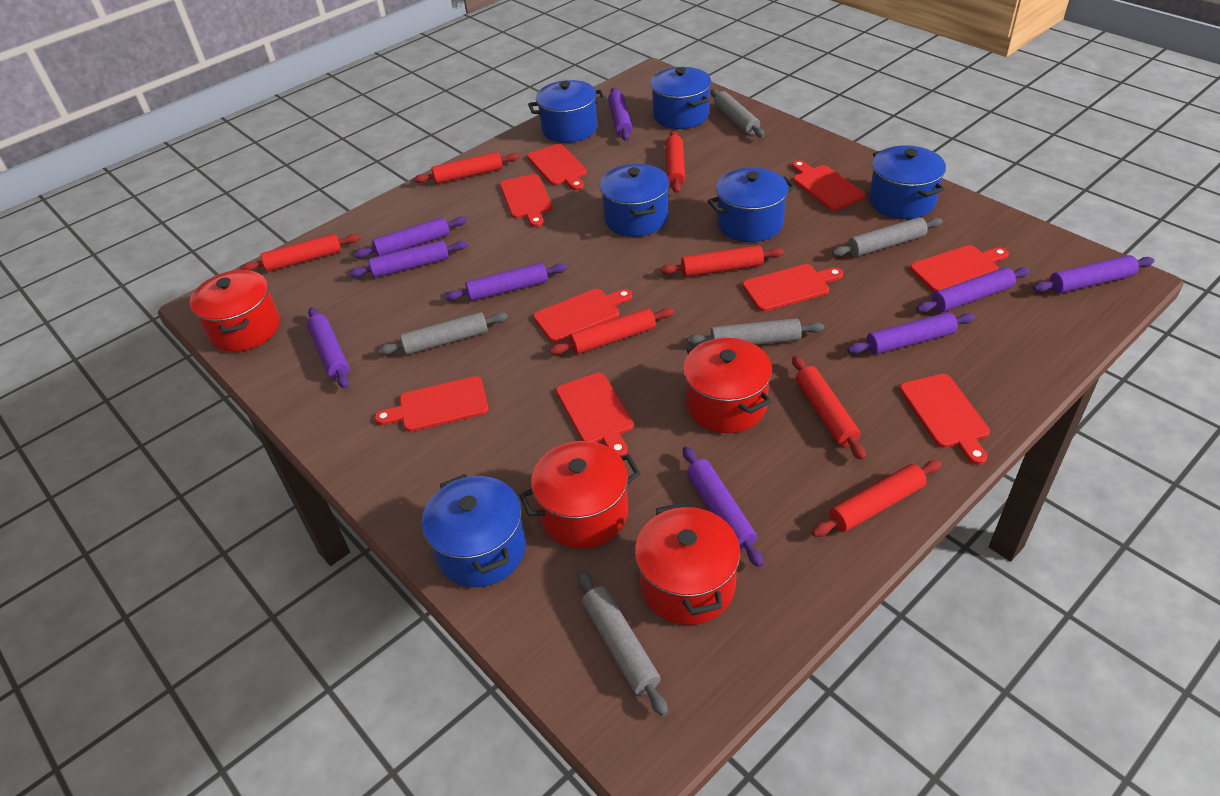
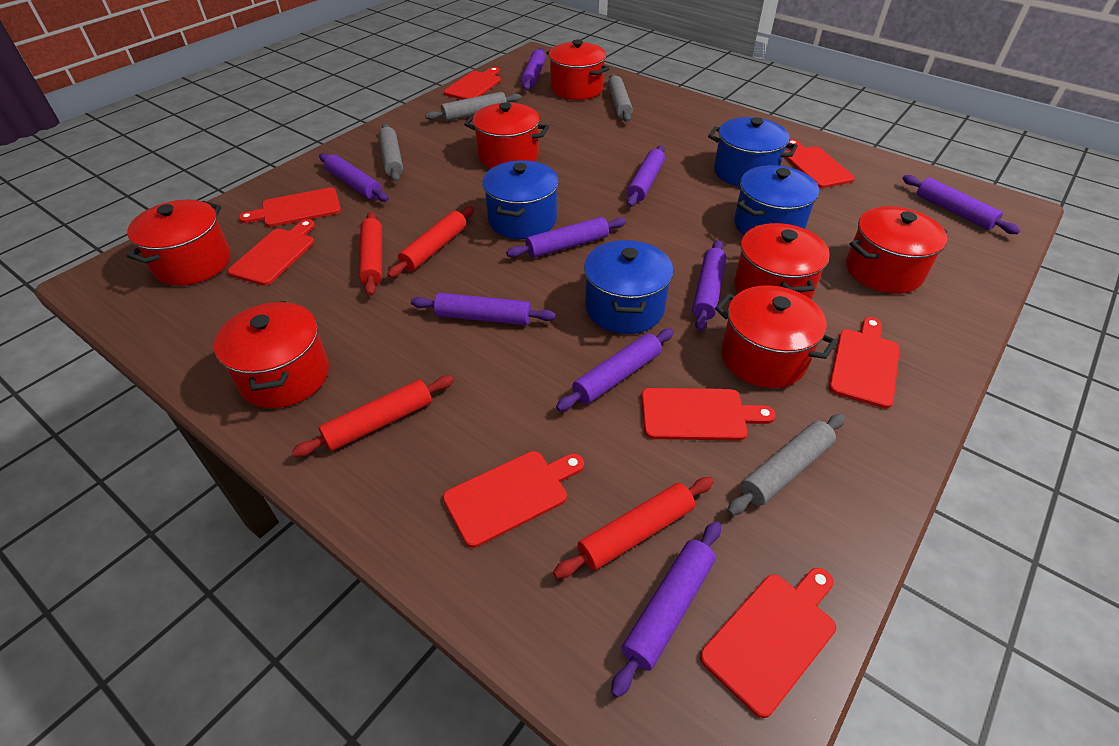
blue pot: [422,474,526,587] [528,80,605,143] [600,164,670,237] [650,67,711,129] [708,167,796,242] [869,145,946,219] = 6 -> [482,160,559,239] [584,240,673,334] [708,117,798,187] [734,165,819,235] = 4
grey rolling pin: [378,312,508,355] [577,570,668,717] [688,318,824,345] [711,89,765,138] [832,217,942,257] = 5 -> [379,124,403,182] [425,92,521,121] [607,74,633,122] [727,414,845,516] = 4
red cutting board: [375,376,489,432] [500,174,553,227] [527,144,587,190] [533,289,632,342] [556,373,634,456] [742,264,843,311] [792,160,866,210] [900,374,990,465] [910,245,1009,292] = 9 -> [228,219,315,286] [239,188,341,227] [443,451,584,548] [444,67,501,100] [641,388,776,441] [700,568,836,718] [784,139,855,188] [829,317,900,409] = 8
red pot: [190,270,280,352] [519,441,641,549] [635,502,741,625] [683,338,772,433] = 4 -> [127,199,231,286] [214,301,329,408] [464,102,549,169] [546,39,609,100] [715,285,837,388] [734,223,830,300] [846,206,947,294] = 7
red rolling pin: [241,234,360,272] [414,152,519,184] [549,308,674,355] [661,245,784,277] [666,131,685,193] [792,355,866,460] [812,460,942,537] = 7 -> [292,376,454,457] [359,211,382,296] [387,206,474,278] [553,477,714,579] = 4

